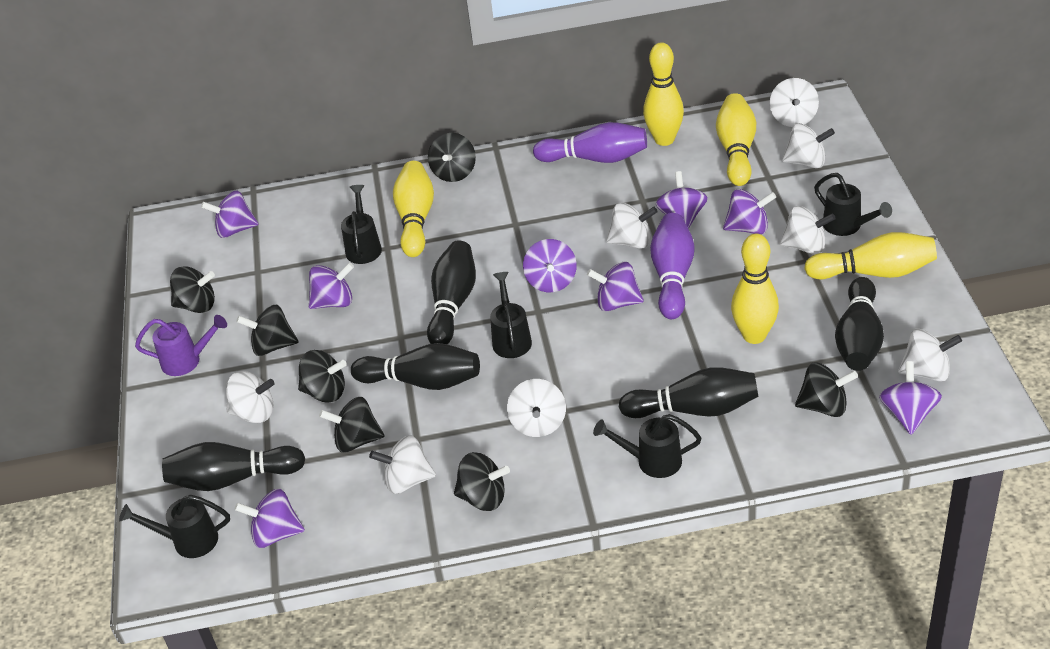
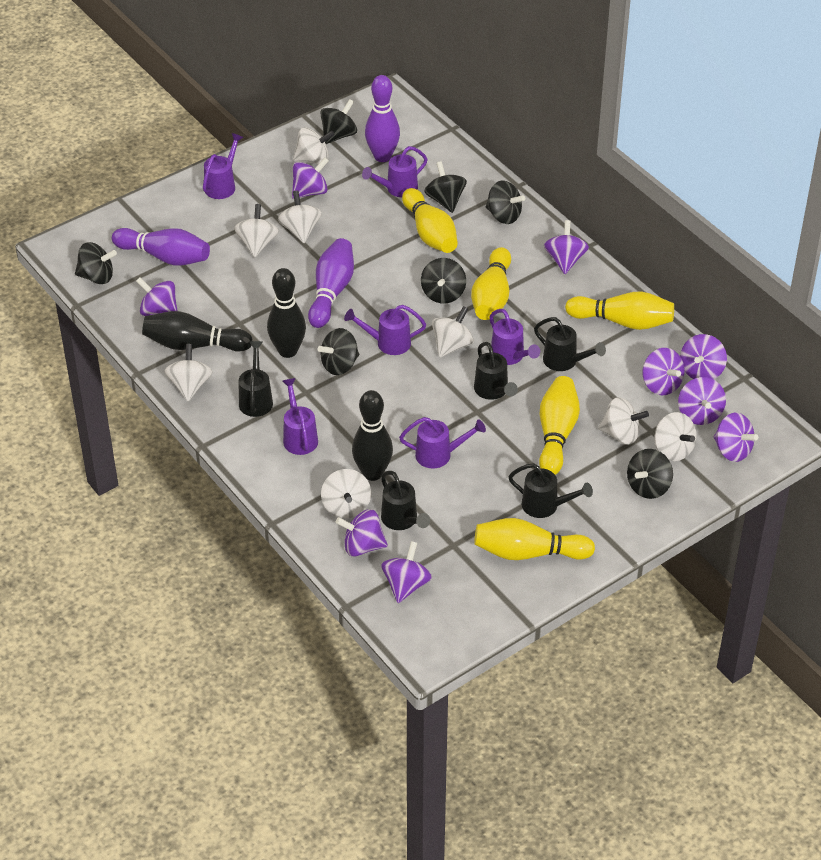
black bowling pin: [162,442,305,491] [351,343,480,390] [427,240,476,344] [619,367,758,418] [835,277,884,371] = 5 -> [142,311,253,352] [267,268,306,358] [352,390,393,481] = 3
purple bowling pin: [533,122,647,163] [650,213,695,319] = 2 -> [112,228,210,266] [308,238,354,328] [365,75,400,162] = 3
purple spinning top: [201,190,259,238] [234,489,305,548] [309,263,354,309] [523,239,577,292] [587,262,644,311] [656,171,708,229] [723,189,776,234] [879,361,942,435] = 8 -> [136,277,177,316] [292,157,329,199] [336,509,388,556] [381,541,432,603] [544,220,589,274] [643,348,684,395] [678,377,726,425] [680,334,727,379] [714,413,758,462] = 9
purple watering can: [135,315,227,376] = 1 -> [203,133,244,199] [282,378,318,455] [344,305,426,355] [362,146,428,197] [399,417,486,469] [489,309,540,365] = 6

